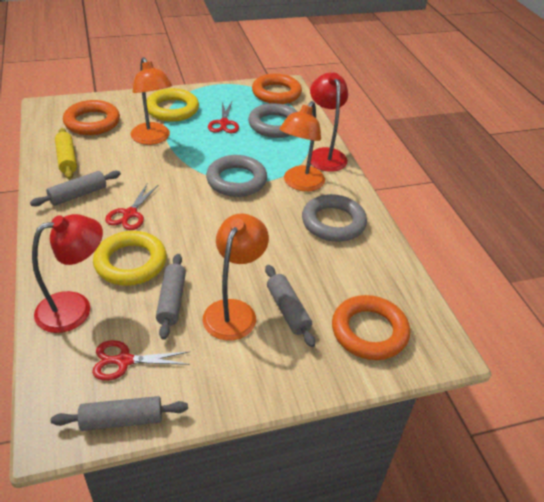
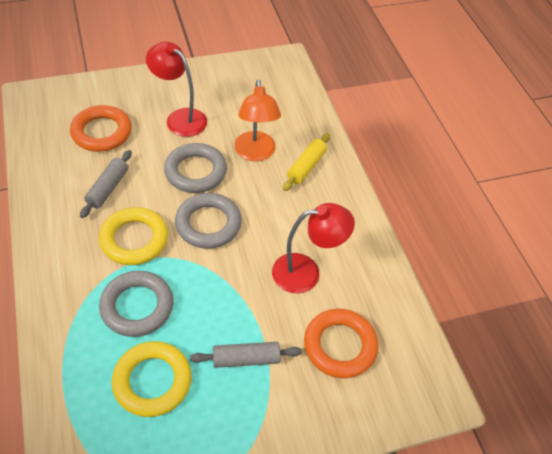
grey rolling pin: [30,171,121,206] [51,396,188,431] [156,254,186,340] [265,265,315,347] = 4 -> [80,150,132,218] [190,342,302,368] = 2
orange lamp: [130,57,172,145] [203,214,269,341] [280,101,325,192] = 3 -> [234,80,281,161] = 1
orange ring: [63,100,120,135] [252,74,302,104] [332,295,410,360] = 3 -> [70,105,132,152] [304,309,378,378] = 2
red scissors: [92,340,190,381] [105,183,158,230] [208,102,239,133] = 3 -> none = 0

